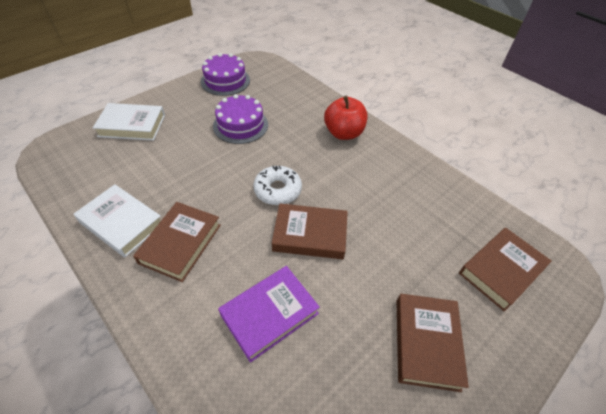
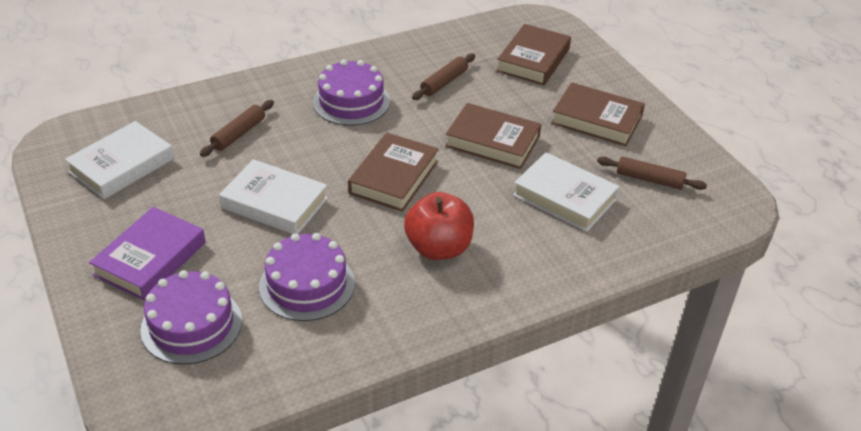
brown rolling pin: none = 0 -> [200,100,274,157] [412,53,475,100] [597,156,707,190] = 3
purple cake: [201,53,250,96] [213,94,268,144] = 2 -> [140,270,242,365] [259,233,355,321] [313,60,390,126] = 3
white book: [74,184,161,257] [93,103,165,141] = 2 -> [65,121,174,199] [219,159,328,234] [513,152,619,232] = 3
white donut: [253,166,302,205] = 1 -> none = 0

